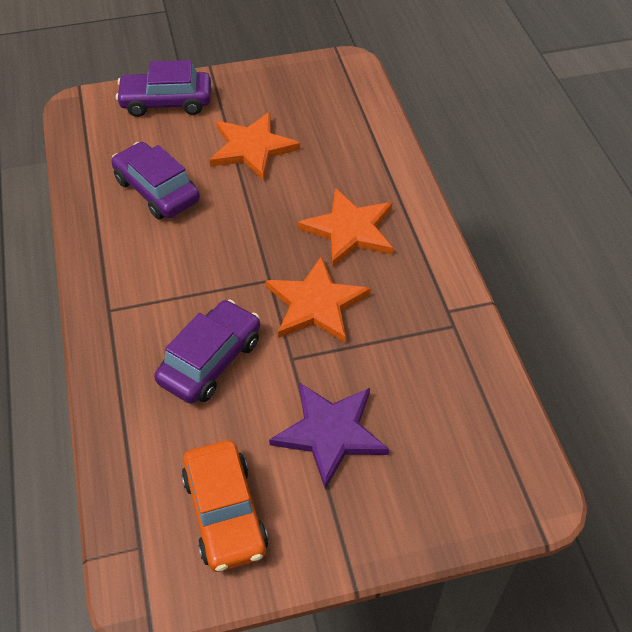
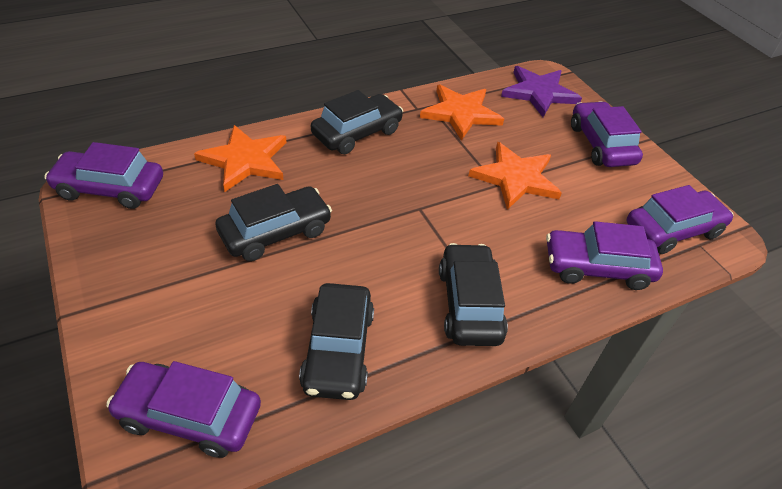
black car: none = 0 -> [215,184,332,261] [299,283,374,400] [311,90,403,154] [439,243,508,346] = 4
orange car: [181,440,268,572] = 1 -> none = 0
purple car: [111,142,200,219] [116,60,211,117] [154,300,260,404] = 3 -> [44,142,163,209] [106,361,261,458] [546,221,663,290] [571,101,643,167] [627,185,734,254] = 5

